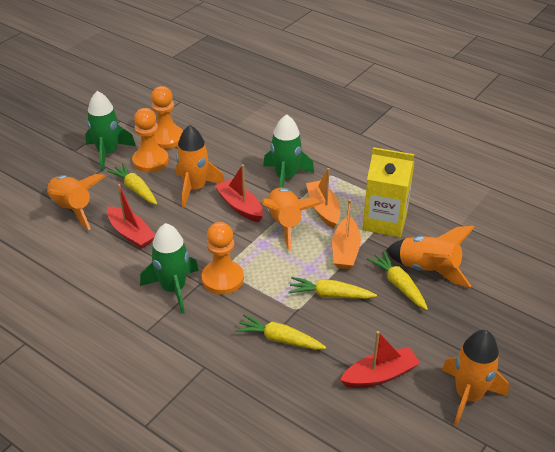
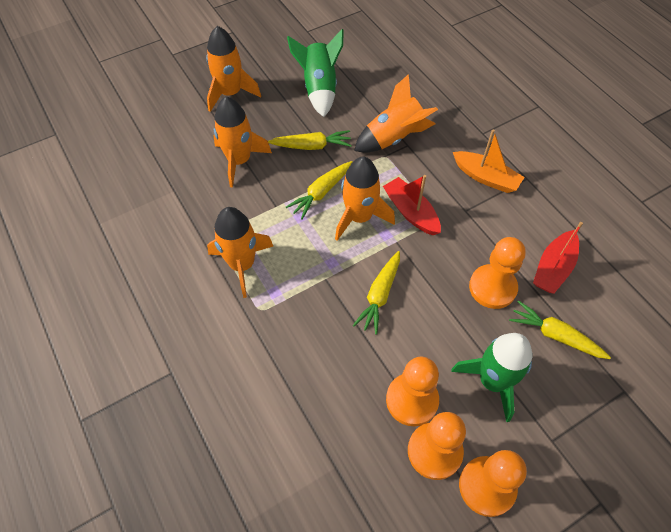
green rocket: [85,91,136,171] [140,223,199,314] [263,114,314,188] = 3 -> [287,29,343,117] [451,333,532,422] = 2
orange boat: [306,168,340,229] [332,199,361,269] = 2 -> [453,130,525,193] = 1
orange pawn: [132,108,169,172] [151,86,183,149] [202,222,244,295] = 3 -> [386,357,439,426] [408,412,466,480] [459,450,527,517] [469,237,526,309] = 4
red boat: [107,184,155,249] [215,164,263,222] [340,331,420,388] = 3 -> [383,175,441,235] [533,222,583,294] = 2
yellow carton: [363,147,414,237] = 1 -> none = 0

